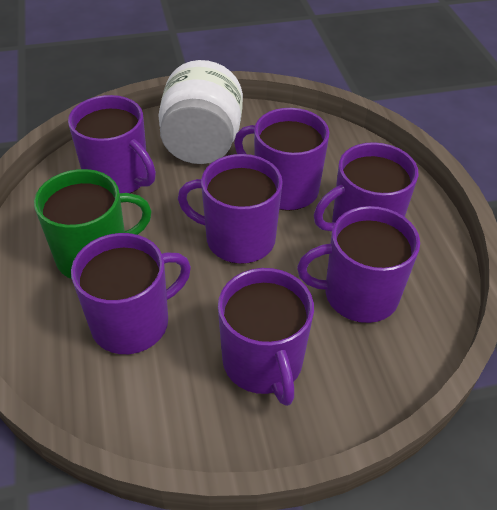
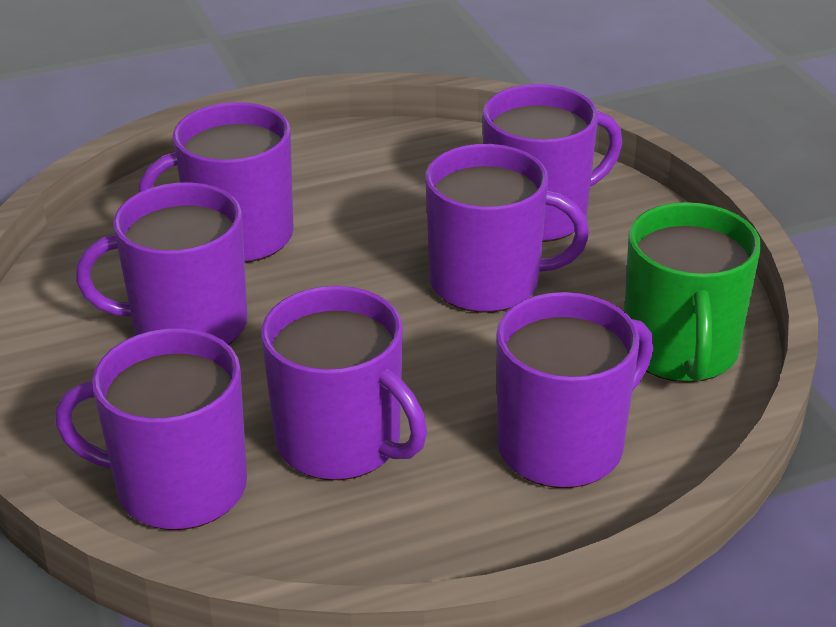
white jar: [158,60,243,164] = 1 -> none = 0

